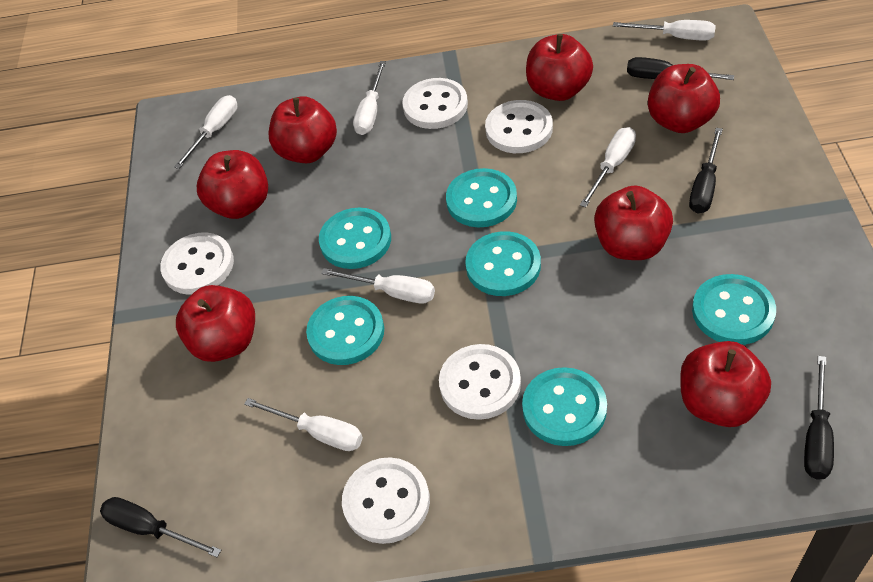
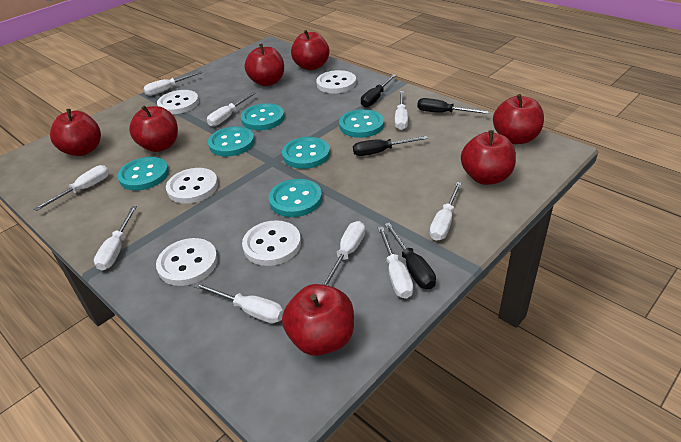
white screwdriver: [174,95,238,169] [244,398,363,451] [321,268,435,304] [353,61,386,135] [580,127,636,207] [613,20,716,41] = 6 -> [34,165,109,211] [94,206,137,271] [143,71,202,96] [194,282,284,323] [207,92,256,126] [322,221,365,286] [378,227,414,299] [395,91,408,130] [430,182,462,241] = 9

